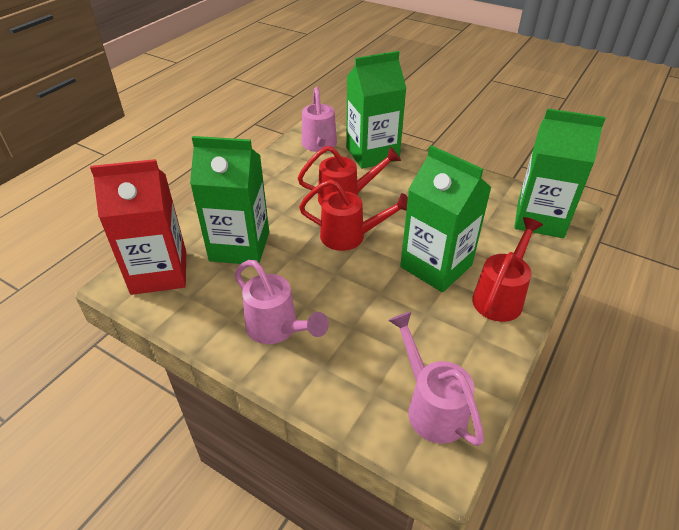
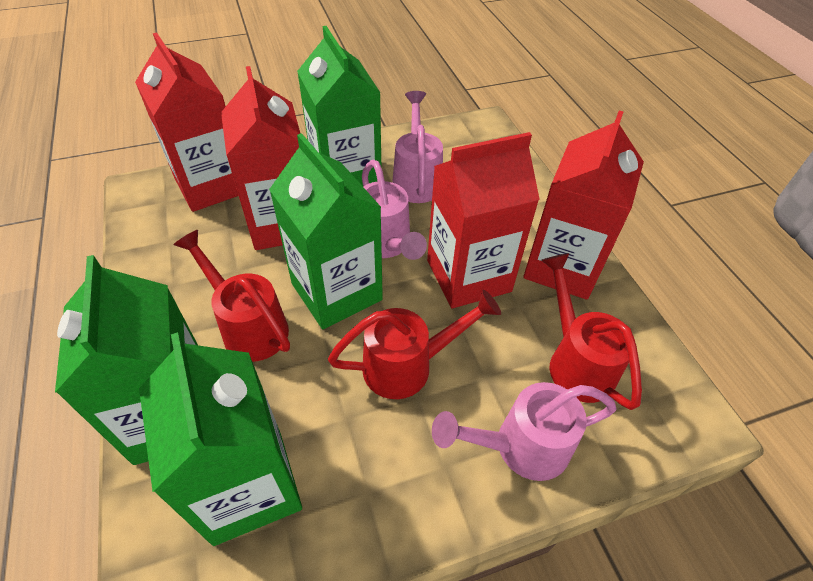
red carton: [90,159,186,295] = 1 -> [135,32,239,212] [221,66,300,250] [427,132,540,308] [523,111,644,300] = 4

